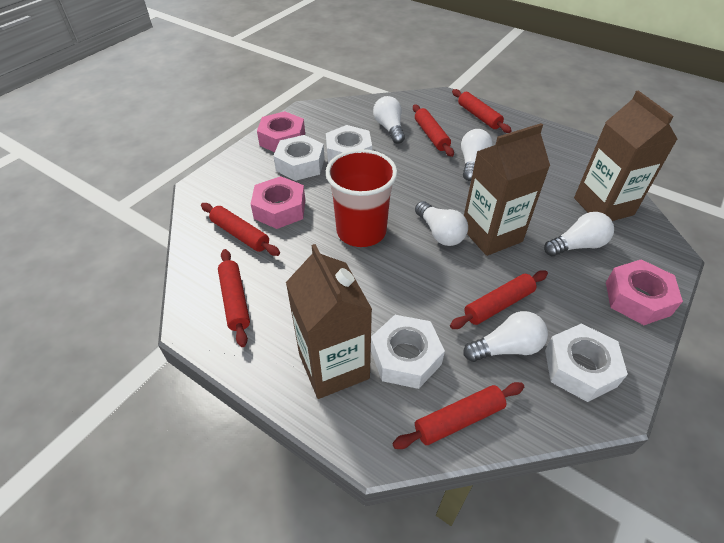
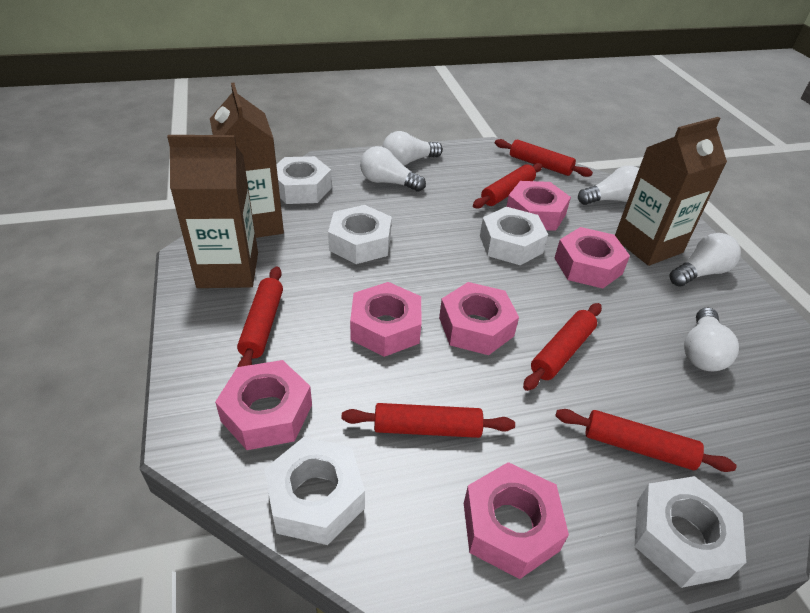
pink nut: [251,176,305,229] [257,111,305,152] [606,259,683,325] = 3 -> [215,360,312,450] [350,282,421,357] [439,282,519,355] [464,462,569,579] [506,181,571,231] [555,227,630,289] = 6
red cup: [326,149,398,247] = 1 -> none = 0
white nut: [273,135,325,181] [326,125,372,163] [371,315,445,389] [545,323,628,402] = 4 -> [264,437,365,545] [276,156,332,204] [328,205,392,264] [480,207,548,265] [635,476,746,588] = 5

